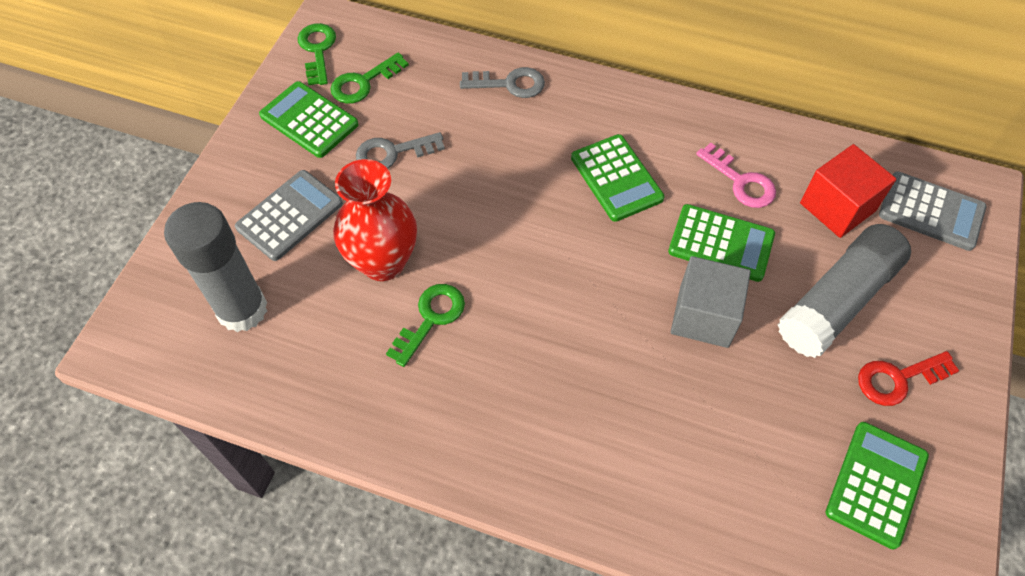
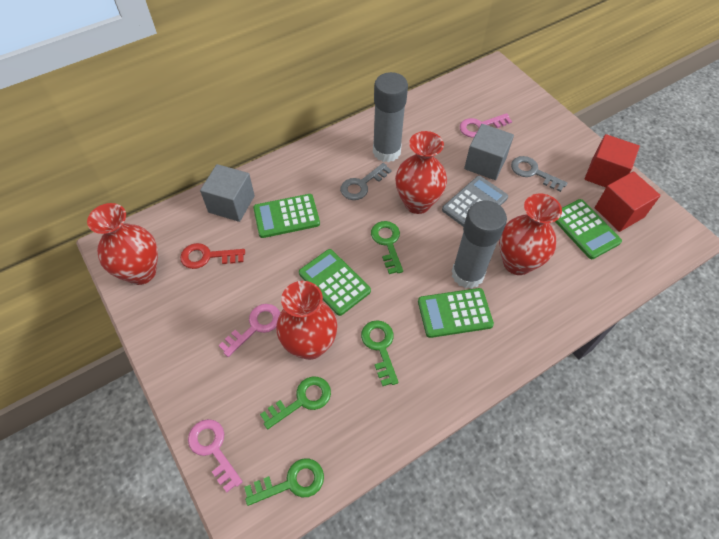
green key: [297,23,336,85] [330,53,409,104] [386,284,465,367] = 3 -> [244,458,324,506] [260,376,331,429] [361,320,399,386] [371,221,403,274] = 4
grey calculator: [235,170,343,261] [879,171,986,251] = 2 -> [442,176,508,227] = 1
grey cube: [671,256,751,348] = 1 -> [200,164,255,222] [464,124,514,180] = 2
pink key: [696,143,776,208] = 1 -> [188,419,243,492] [218,304,280,357] [460,113,512,138] = 3
red cube: [800,144,896,238] = 1 -> [584,134,640,187] [595,171,661,232] = 2
red vase: [333,159,417,281] = 1 -> [87,203,158,285] [276,281,337,360] [395,131,447,214] [499,194,562,275] = 4

